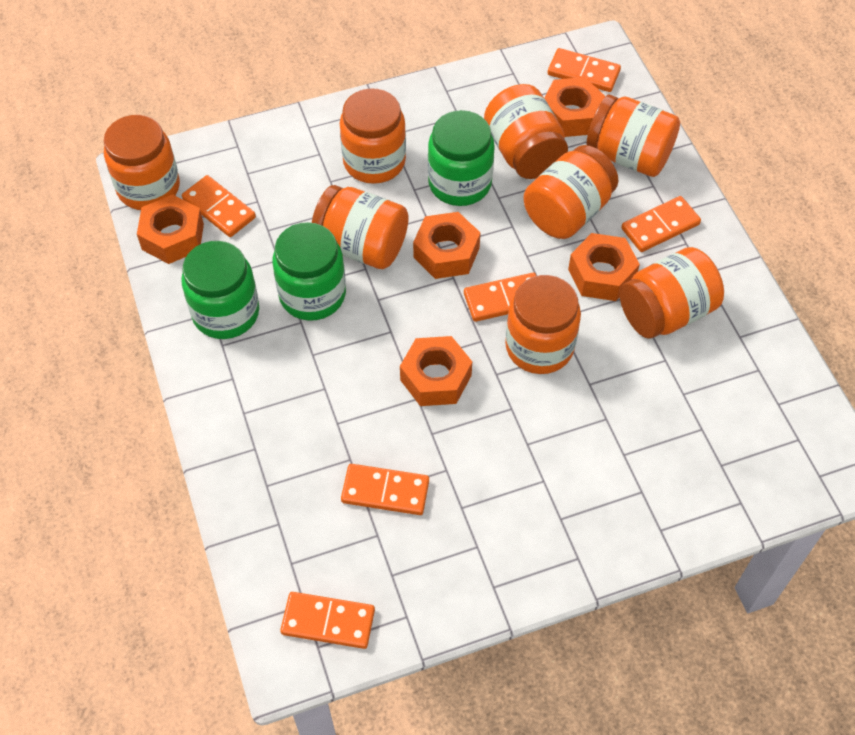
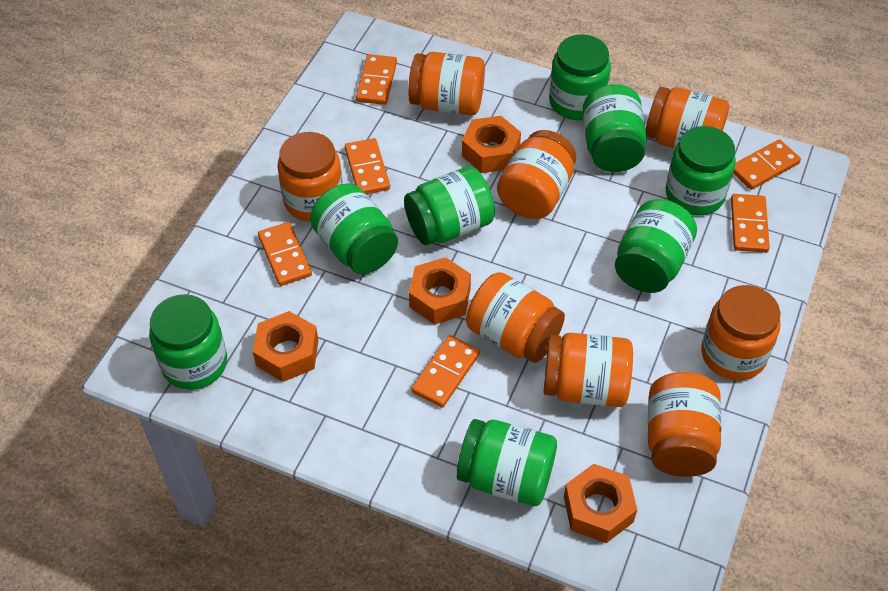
green jar: [181,241,259,339] [272,222,346,321] [428,110,495,206] = 3 -> [149,294,227,390] [310,183,398,275] [404,166,495,245] [456,419,557,506] [549,34,611,120] [582,84,647,172] [615,199,697,293] [665,126,736,216] = 8
orange nut: [137,195,204,264] [400,336,472,406] [413,212,481,279] [544,77,605,137] [568,233,640,301] = 5 -> [253,311,318,382] [409,257,471,325] [462,116,521,173] [564,464,637,543] = 4

